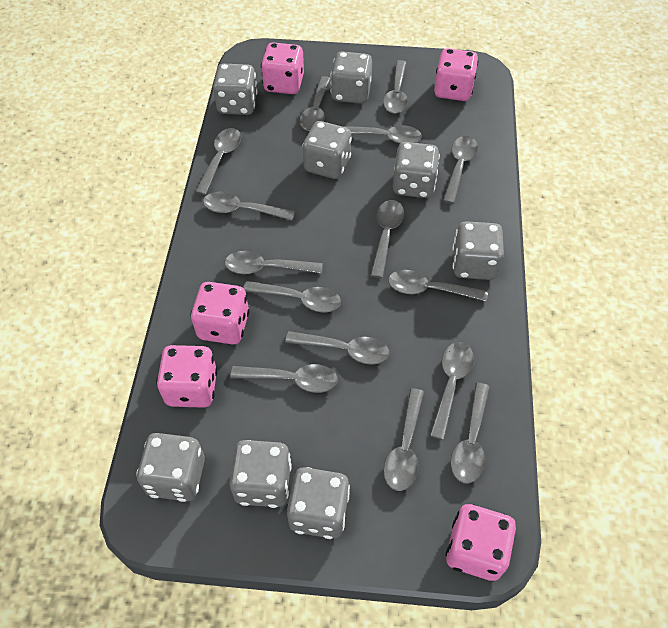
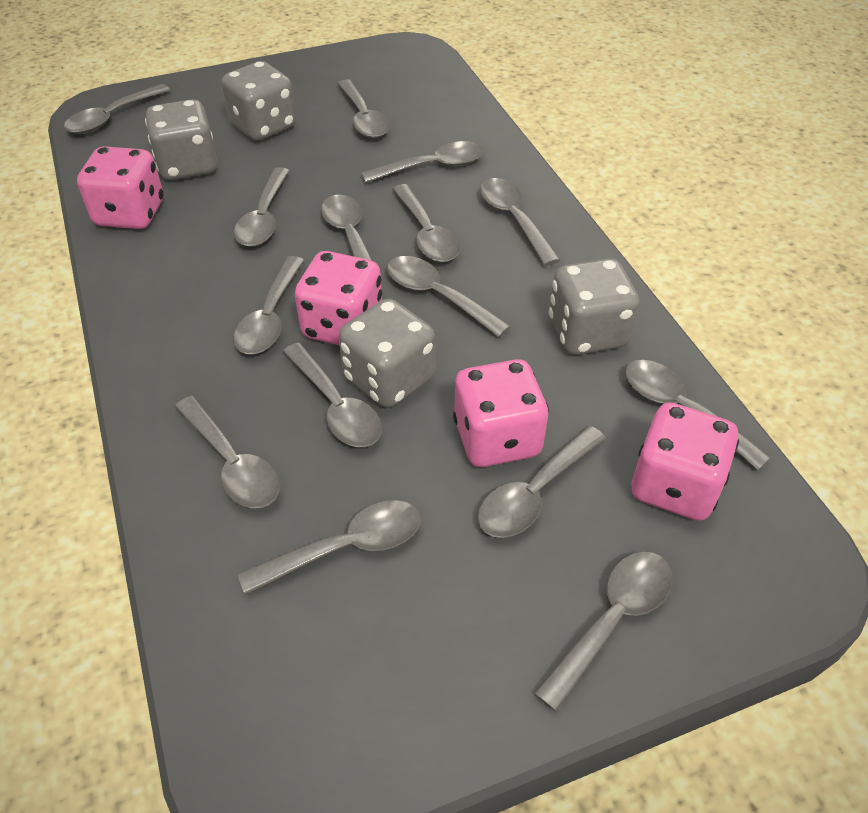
grey dice: [136,433,205,502] [213,64,258,115] [230,440,292,508] [287,467,350,539] [302,121,352,179] [331,51,372,104] [393,142,440,198] [452,221,504,280] = 8 -> [145,99,217,180] [221,61,296,141] [339,299,435,408] [549,258,640,355] = 4
pink dice: [156,345,217,408] [191,282,249,345] [261,42,304,94] [434,48,479,101] [446,504,516,581] = 5 -> [77,146,163,229] [295,251,382,345] [453,359,549,467] [631,402,739,521] = 4

